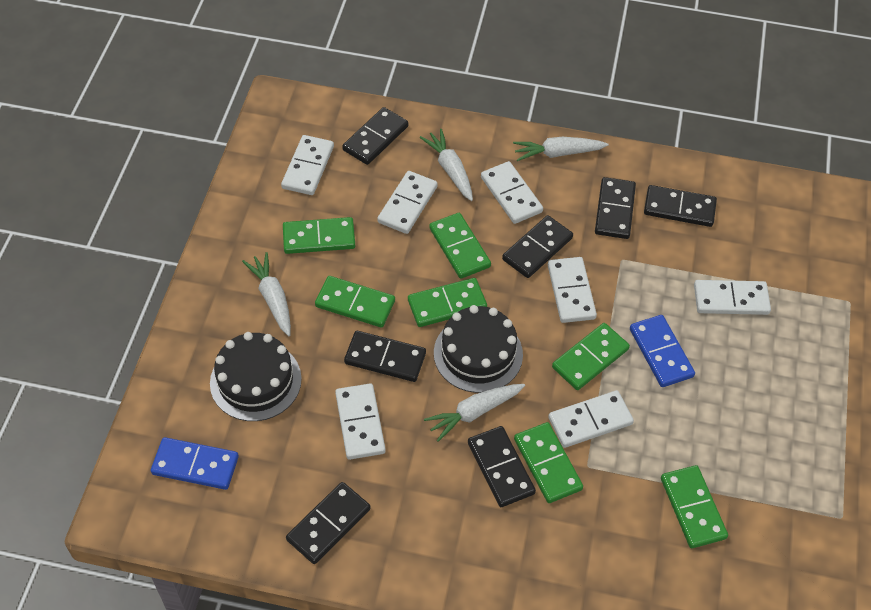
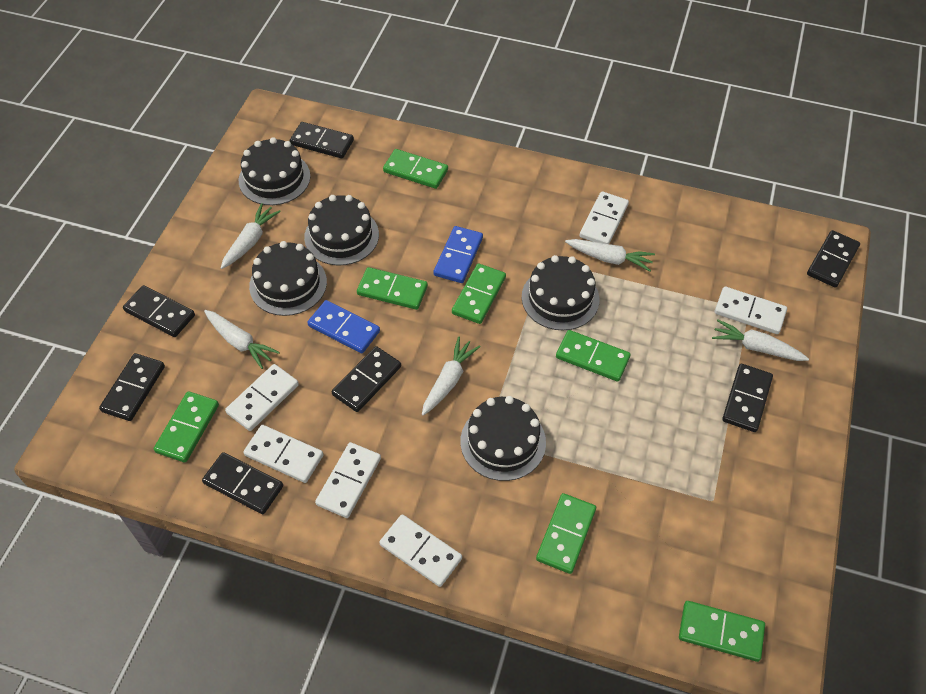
black cake: [210,332,302,421] [434,305,523,393] = 2 -> [239,137,310,205] [249,241,327,316] [304,195,379,266] [460,396,546,481] [522,255,599,331] = 5
white carrot: [242,252,291,336] [419,129,473,201] [424,384,525,442] [513,137,608,161] = 4 -> [204,310,280,369] [221,203,281,269] [422,337,481,415] [565,239,655,271] [712,320,809,361] = 5
white domino: [281,135,334,195] [335,383,386,460] [377,171,438,234] [481,161,543,224] [548,257,597,323] [548,390,634,448] [694,280,771,315] = 7 -> [225,364,299,431] [243,425,324,483] [315,442,381,518] [379,514,462,587] [579,191,629,244] [715,286,787,334] = 6

